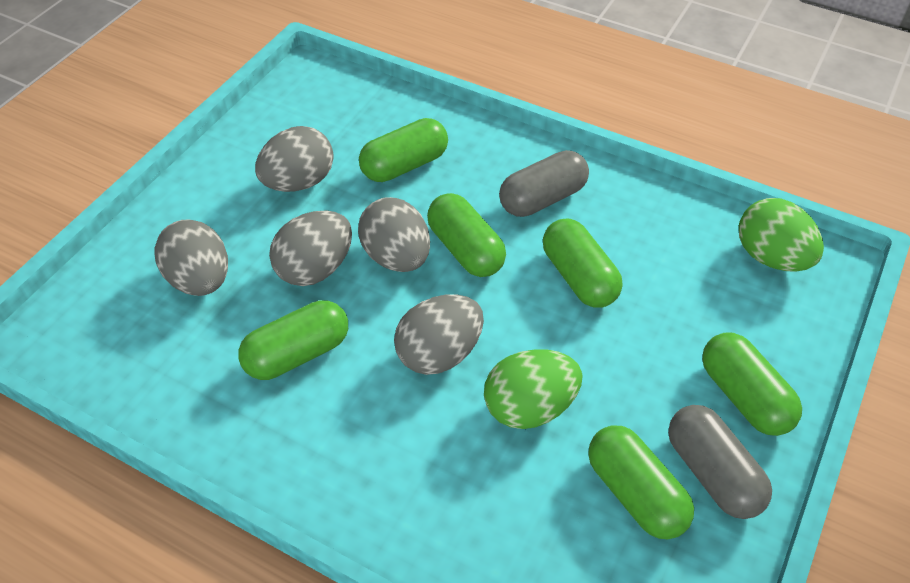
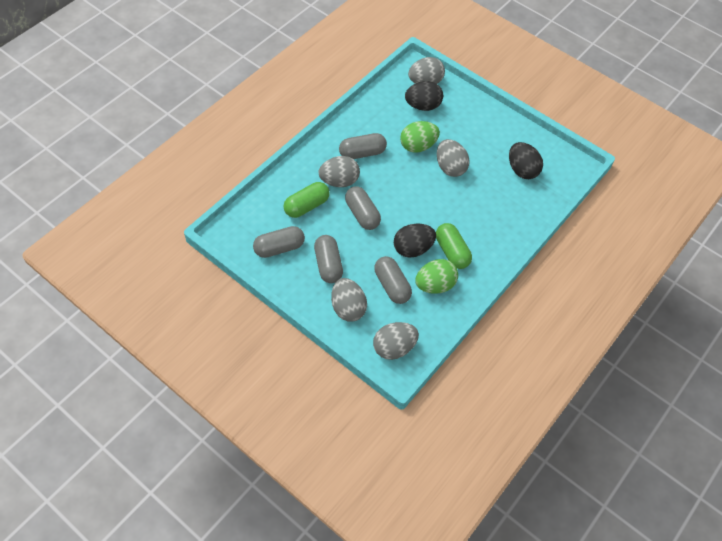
black egg: none = 0 -> [394,224,436,257] [405,81,443,111] [509,142,543,179] = 3
green capsule: [238,300,348,380] [359,118,448,182] [427,193,506,277] [543,219,622,308] [588,425,694,540] [702,333,802,436] = 6 -> [283,182,330,218] [436,223,472,269] = 2
grey capsule: [499,150,589,217] [668,405,772,519] = 2 -> [253,226,305,258] [314,235,343,283] [339,133,387,159] [345,186,381,230] [374,256,412,304] = 5

